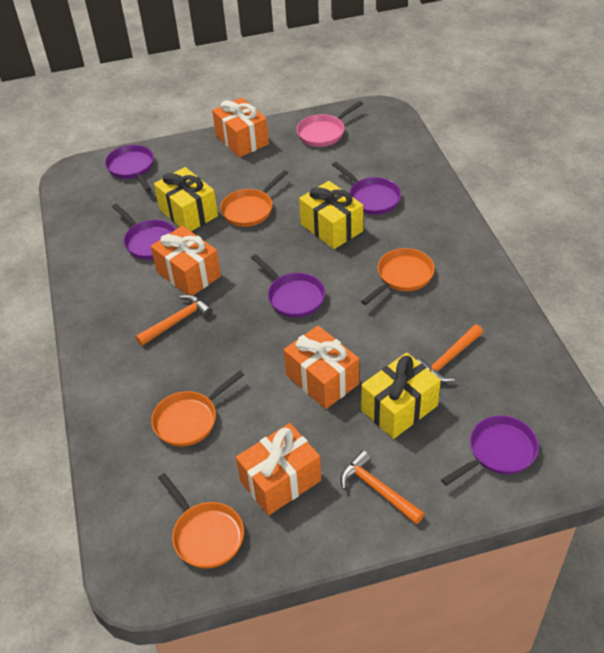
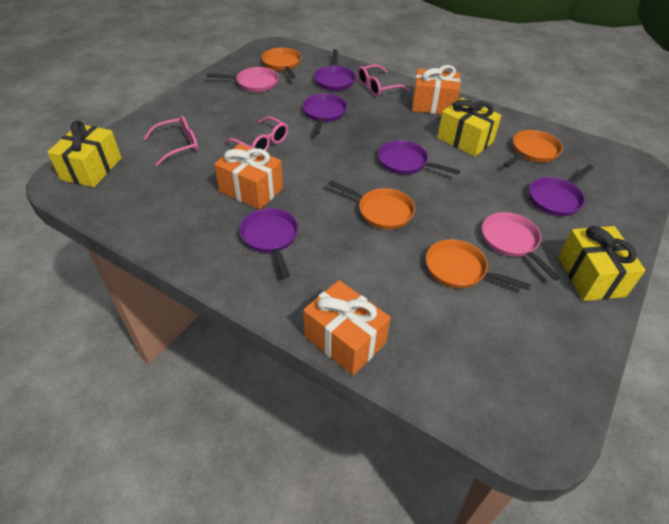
orange gift: [151,226,221,295] [212,98,269,157] [236,423,321,515] [284,326,359,409] = 4 -> [214,144,283,210] [303,280,391,375] [412,65,461,114] = 3
orange hammer: [135,295,213,346] [340,451,425,524] [417,324,483,383] = 3 -> none = 0
pink glasses: none = 0 -> [143,116,198,166] [225,116,288,151] [357,64,410,96] = 3
pink pan: [297,101,363,147] = 1 -> [207,67,279,92] [482,212,560,281] = 2

